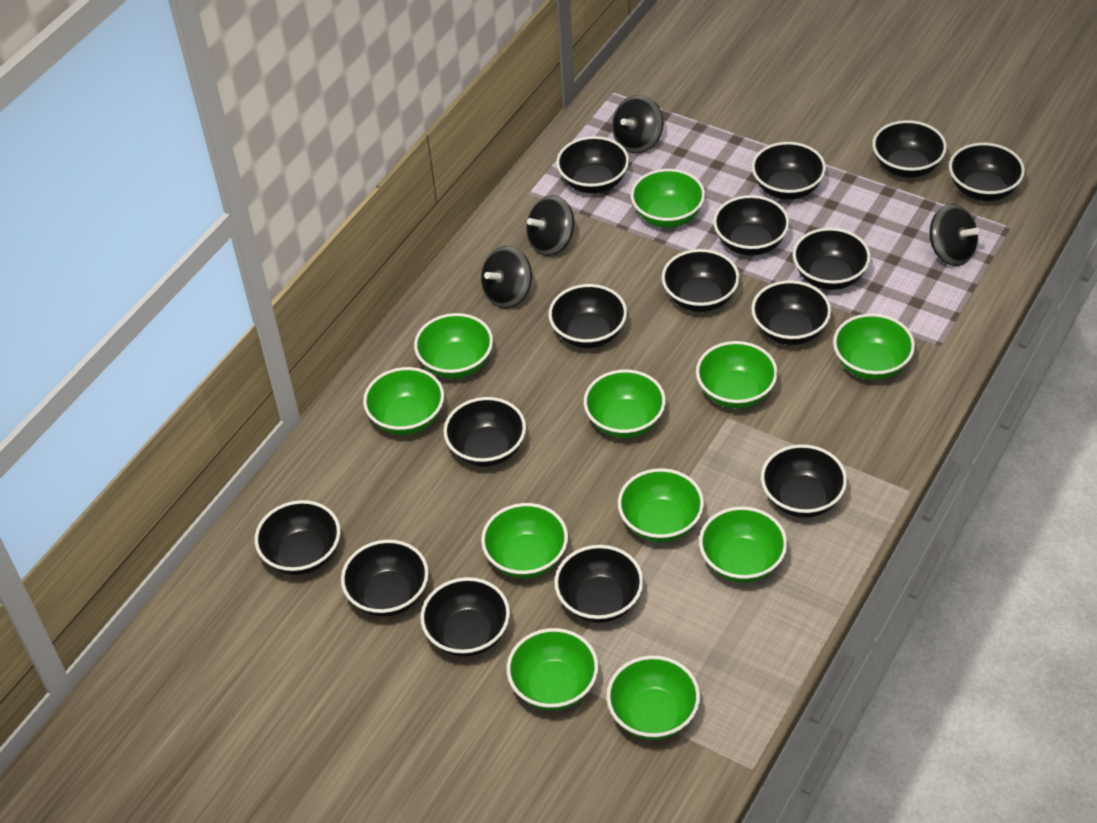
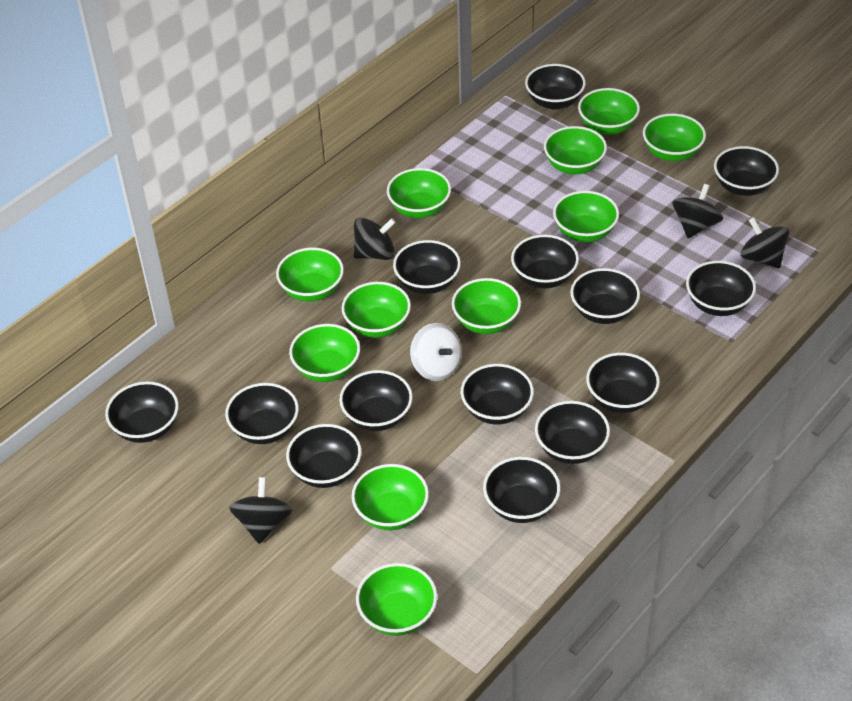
black bowl: [255,500,340,575] [341,540,429,617] [420,577,510,657] [443,397,526,467] [548,284,627,348] [554,545,643,623] [556,136,629,194] [661,249,740,312] [713,195,790,256] [751,280,831,345] [752,142,826,200] [761,444,847,518] [793,228,871,290] [872,120,947,178] [949,143,1025,201] = 15 -> [105,381,179,443] [225,383,299,444] [286,424,362,488] [339,370,413,431] [393,240,461,294] [461,364,534,425] [483,457,560,523] [511,235,579,288] [525,64,586,110] [535,401,610,464] [570,268,640,324] [586,353,660,413] [686,261,756,316] [714,146,779,196] = 14
white spinning top: none = 0 -> [410,323,462,381] = 1

